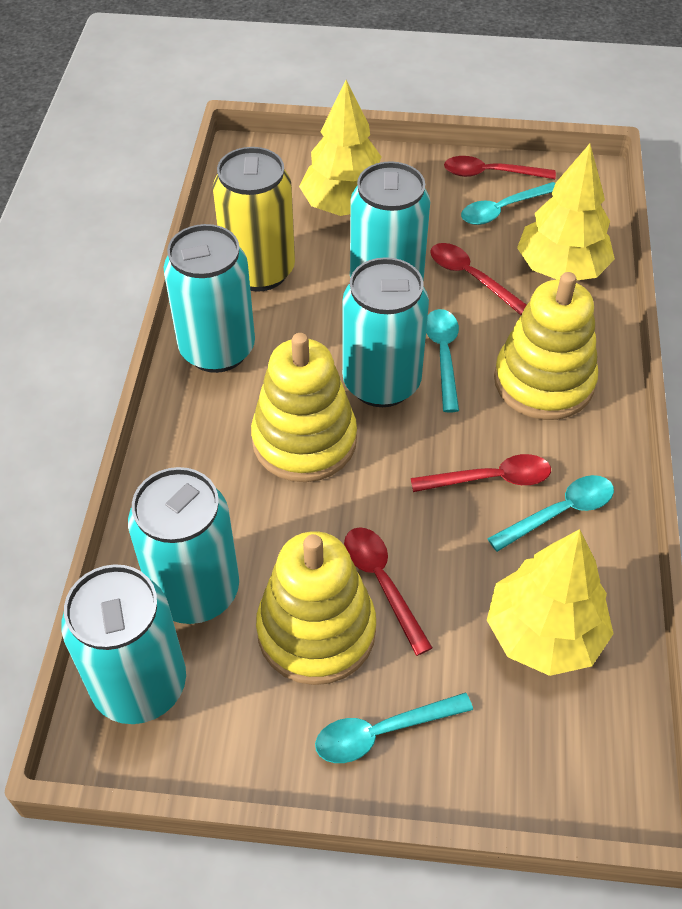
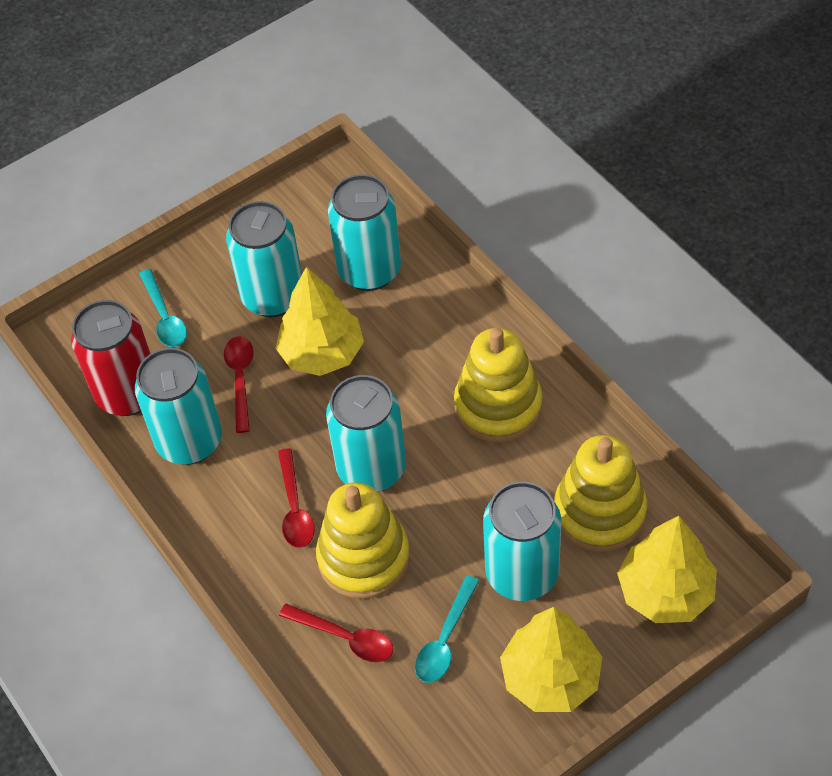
red can: none = 0 -> [71,300,151,416] = 1
red spoon: [344,527,433,656] [411,454,551,492] [430,243,527,315] [444,156,556,179] = 4 -> [224,336,254,433] [278,448,315,548] [279,604,394,662] = 3
turquoise spoon: [315,692,473,763] [426,309,459,413] [461,182,555,225] [487,475,614,552] = 4 -> [139,269,187,347] [415,575,479,683] = 2
yellow can: [213,147,295,292] = 1 -> none = 0

